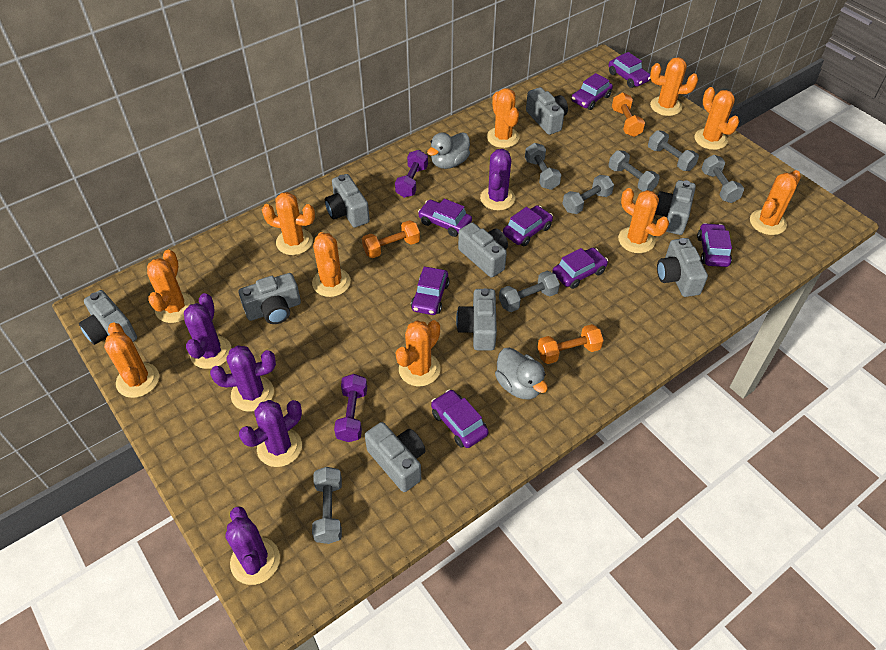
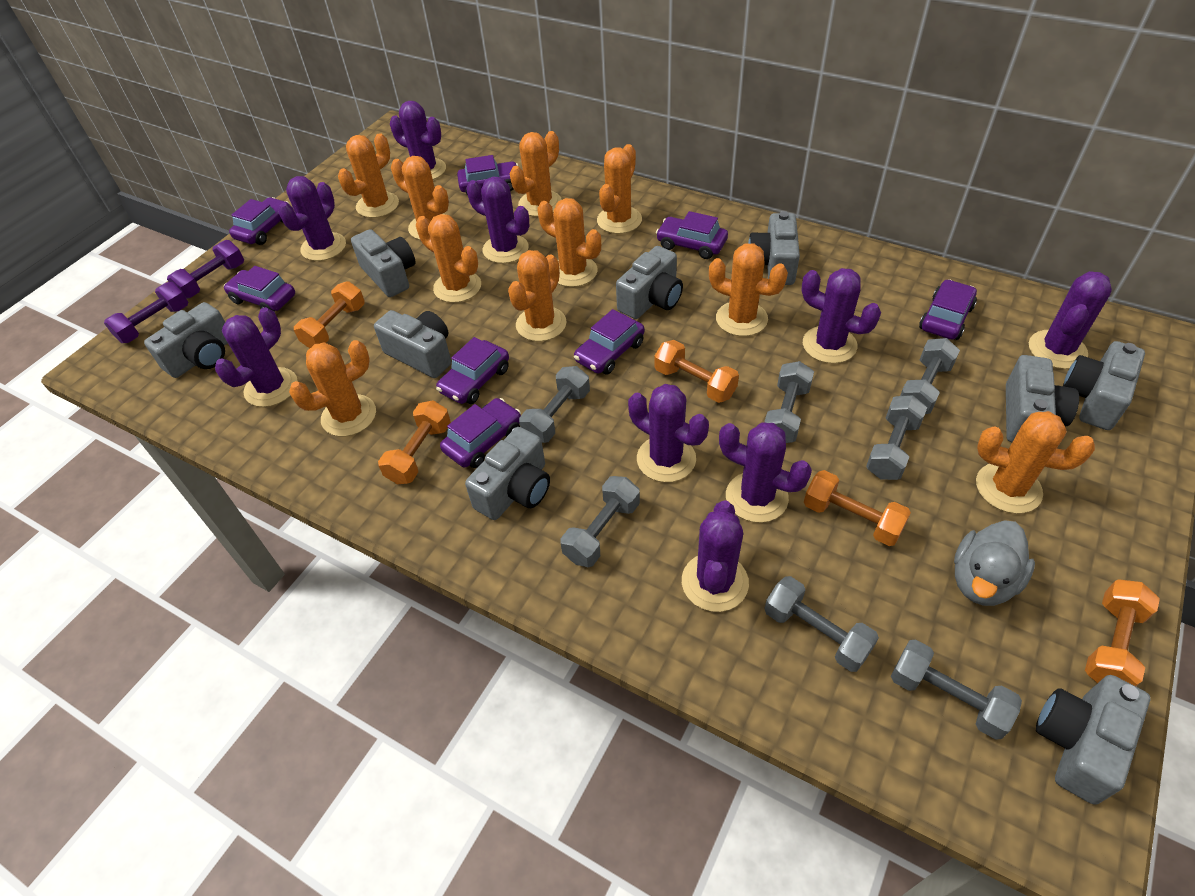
grey duck: [427,132,470,169] [495,348,548,399] = 2 -> [954,520,1035,606] = 1
orange dumbbell: [362,220,420,258] [537,324,604,364] [612,93,645,137] = 3 -> [294,281,365,348] [378,400,451,484] [654,340,739,403] [804,470,911,546] [1085,579,1160,686] = 5
purple cactus: [184,293,231,369] [210,345,276,412] [225,506,280,585] [239,400,302,467] [480,149,515,210] = 5 -> [215,307,298,407] [278,176,346,261] [390,101,446,180] [467,177,529,263] [628,384,709,482] [682,500,749,612] [719,422,812,523] [801,268,881,364] [1029,271,1112,369] = 9

